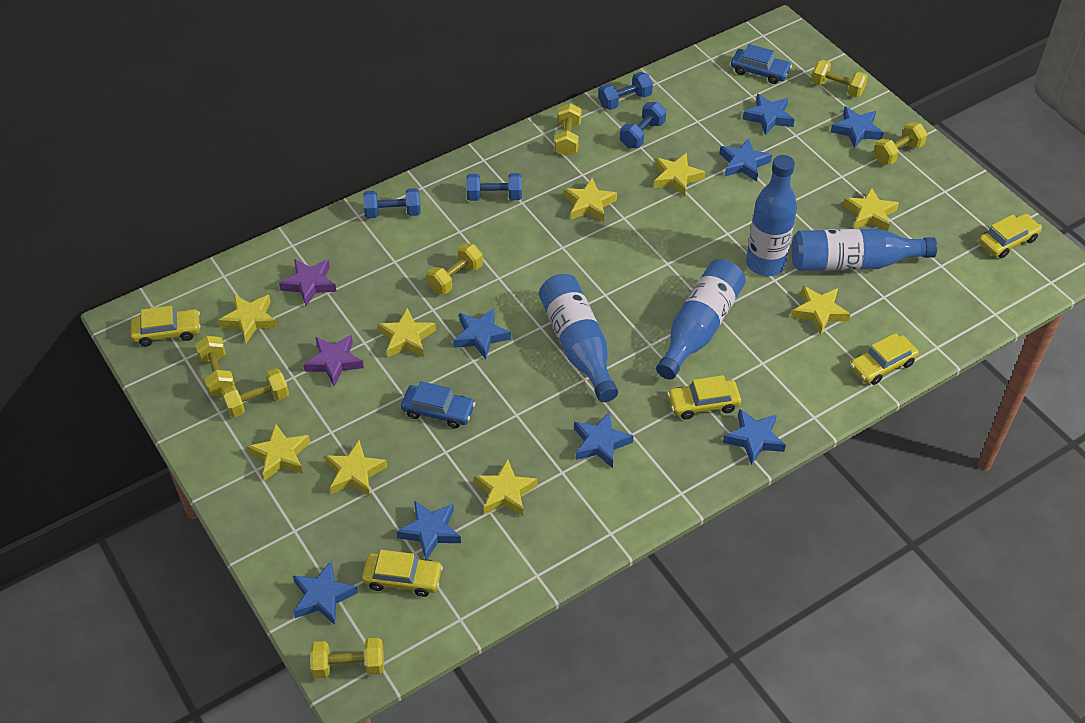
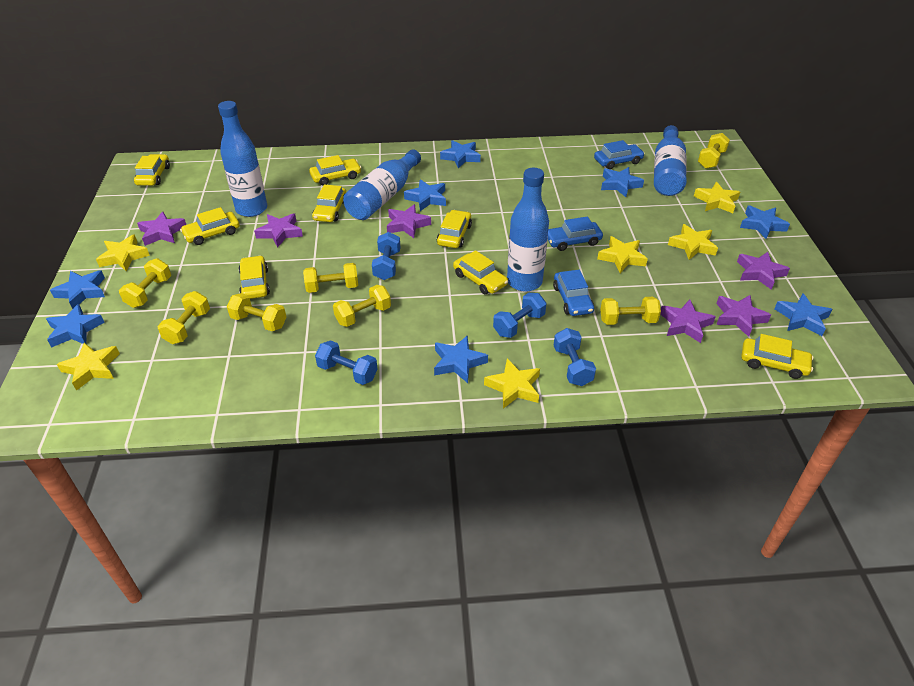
blue car: [401,381,475,428] [731,44,792,84] = 2 -> [548,216,603,251] [553,270,594,316] [594,140,645,169] = 3
purple star: [279,259,337,306] [303,335,364,386] = 2 -> [137,211,186,246] [254,213,303,248] [387,204,431,238] [660,299,716,343] [716,295,771,337] [737,252,790,290] = 6
yellow car: [131,306,200,346] [362,550,443,597] [667,375,741,420] [850,333,919,385] [978,214,1042,258] = 5 -> [134,154,170,186] [180,207,240,245] [239,255,270,299] [309,155,361,185] [312,184,346,222] [437,210,472,248] [453,250,508,294] [742,334,814,379] = 8
yellow star: [218,295,278,343] [247,423,310,481] [325,440,387,497] [377,308,436,357] [475,459,538,516] [564,178,617,222] [654,153,705,197] [791,286,851,336] [843,187,899,231] = 9 -> [57,342,120,391] [96,234,150,271] [484,359,540,408] [597,236,648,273] [668,224,718,260] [694,182,740,213] = 6

